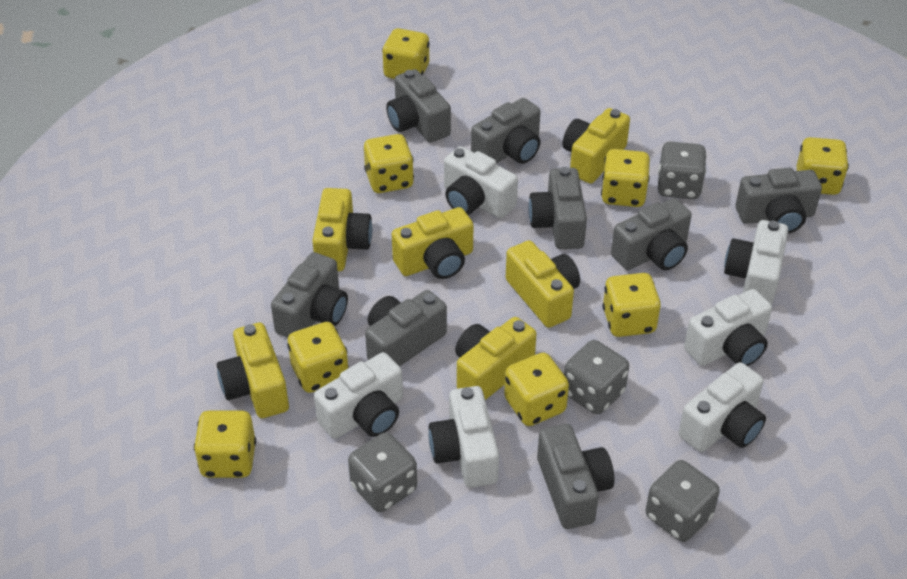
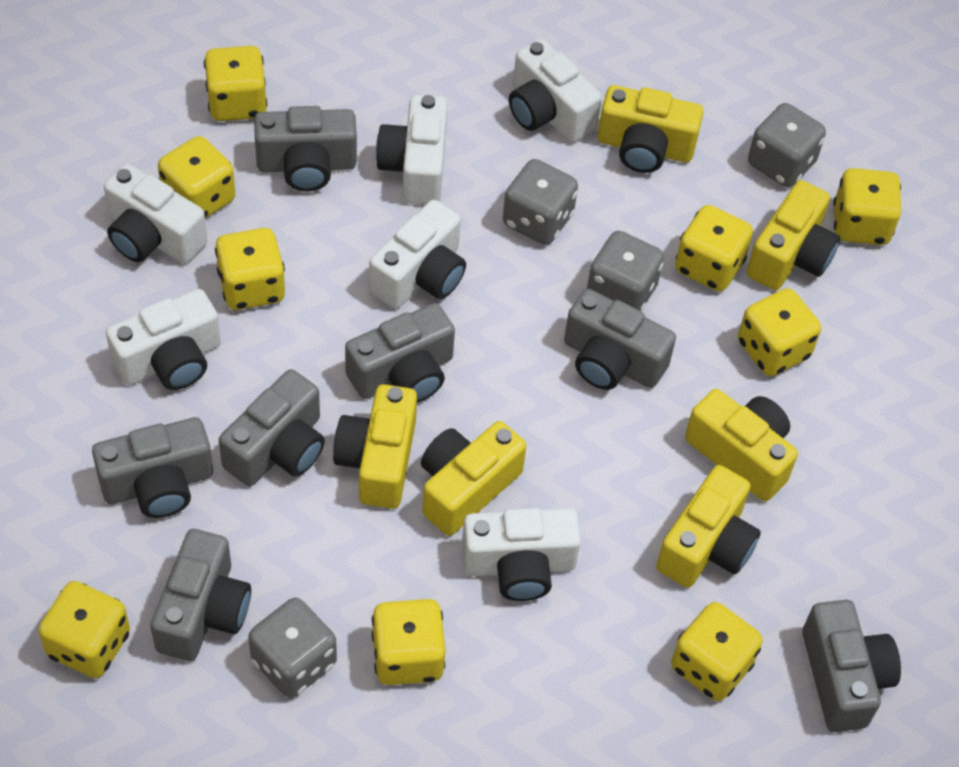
grey camera: [271,252,348,338] [365,290,447,366] [386,69,451,143] [471,98,541,164] [529,167,587,249] [537,424,615,529] [611,198,692,270] [736,168,822,234] = 8 -> [92,417,213,518] [150,529,251,661] [219,369,325,486] [254,106,357,191] [345,303,455,403] [564,289,676,390] [802,600,901,732] = 7
yellow dice: [194,411,256,478] [287,322,349,393] [364,134,414,193] [382,28,430,79] [504,352,569,426] [601,149,650,207] [602,273,661,337] [797,137,849,195] = 8 -> [38,581,130,678] [158,136,235,218] [204,46,267,121] [215,228,285,310] [372,599,446,685] [671,602,763,701] [675,205,753,291] [738,288,821,376] [833,168,901,245] = 9

